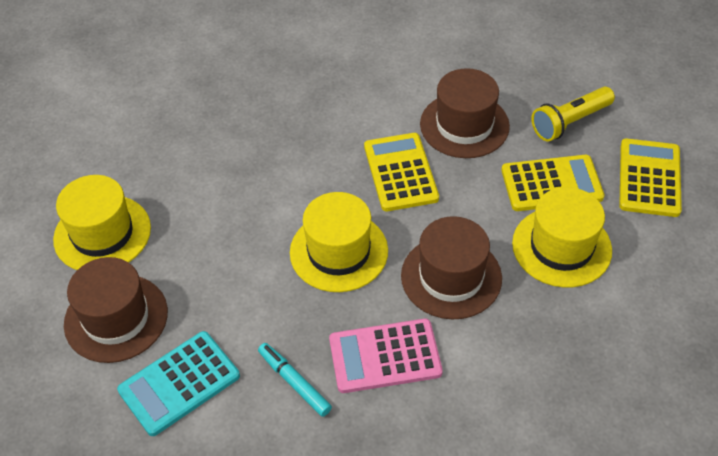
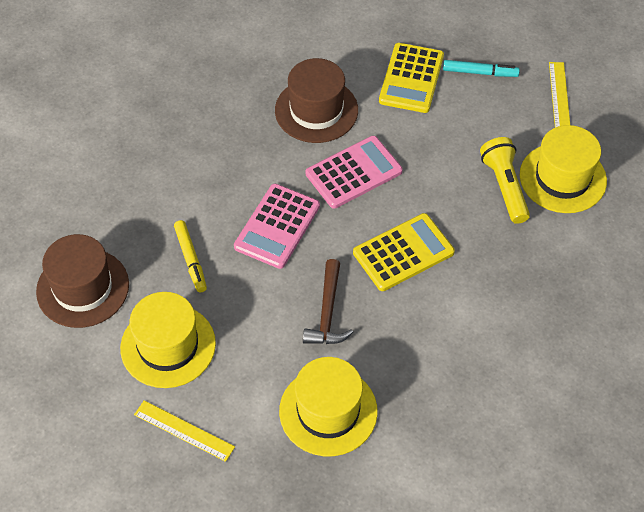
brown hammer: none = 0 -> [303,259,353,344] = 1
brown hat: [64,257,168,363] [401,216,502,320] [420,68,510,158] = 3 -> [36,234,129,328] [275,58,358,143] = 2
pink calculator: [329,319,443,393] = 1 -> [234,184,320,269] [306,136,403,209] = 2
turquoise calculator: [117,331,240,436] = 1 -> none = 0
yellow calculator: [364,133,439,211] [501,155,605,211] [619,138,682,217] = 3 -> [353,213,455,291] [379,43,444,113] = 2
yellow marker: none = 0 -> [174,220,207,292] = 1
yellow ruler: none = 0 -> [134,401,235,462] [549,62,570,128] = 2

